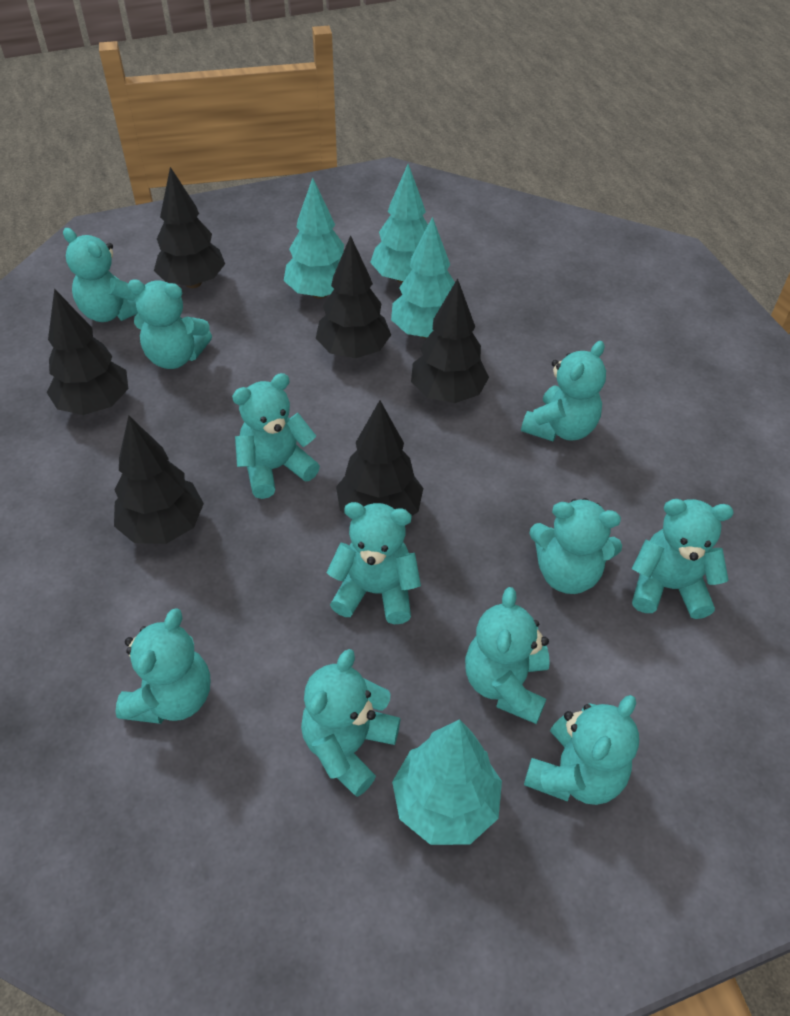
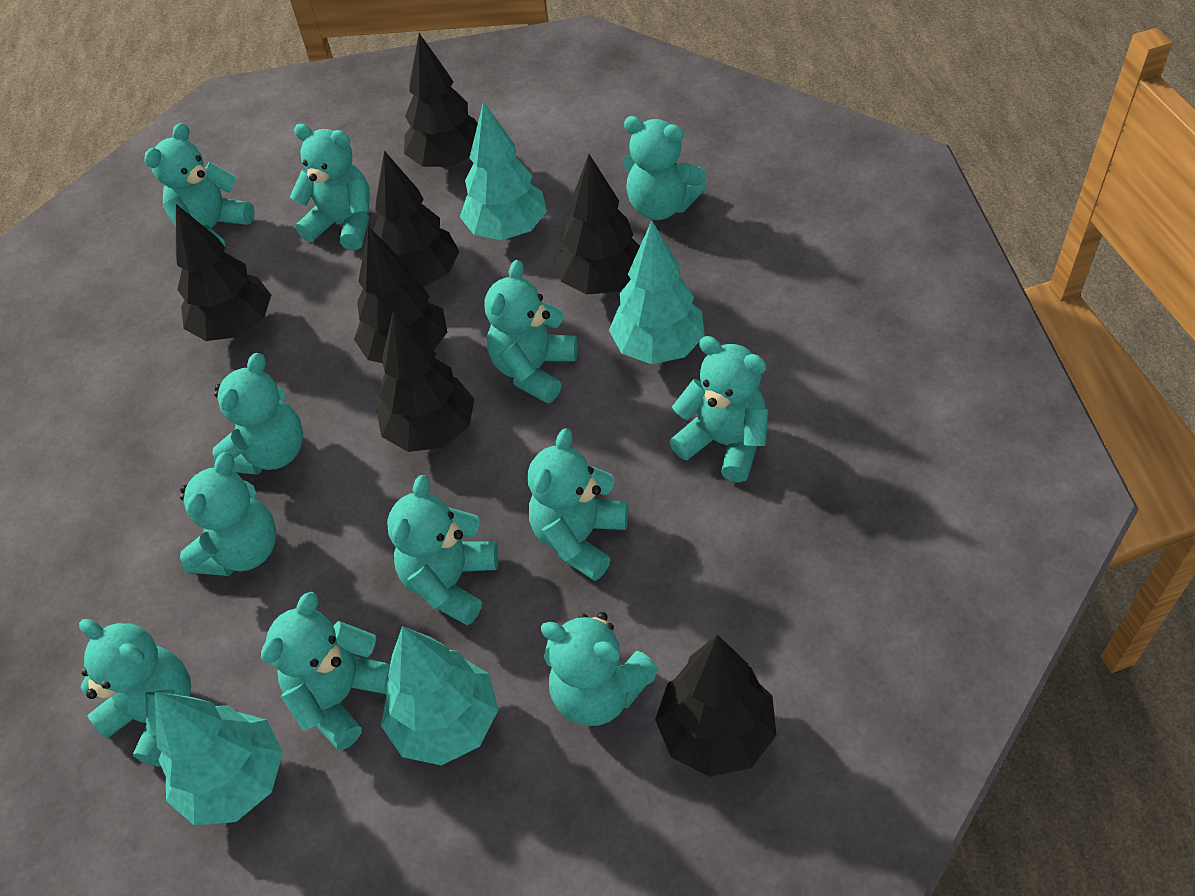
black tree: [47,288,128,415] [114,415,204,544] [154,167,225,288] [316,235,391,358] [336,400,423,516] [411,278,489,403] = 6 -> [176,204,271,341] [354,226,447,363] [373,151,459,287] [376,311,474,452] [404,33,478,168] [554,154,640,295] [655,635,776,777] = 7
turquoise teddy bear: [63,228,138,322] [116,608,210,724] [127,279,212,369] [232,373,320,499] [301,649,400,797] [326,502,421,624] [465,587,550,724] [521,341,606,441] [524,695,639,805] [529,498,622,594] [632,499,733,619] = 11 -> [79,619,191,767] [144,123,255,246] [180,452,276,576] [212,353,303,475] [261,592,390,750] [290,124,370,250] [387,475,498,626] [485,260,577,404] [528,428,628,581] [541,612,658,726] [623,116,706,220] [670,336,768,483] = 12

